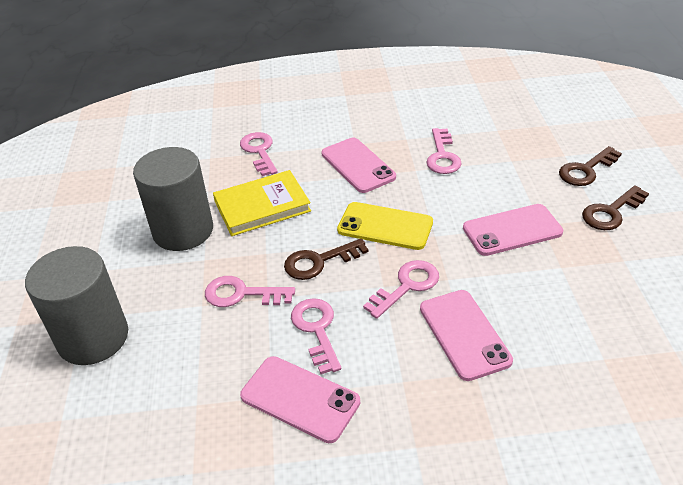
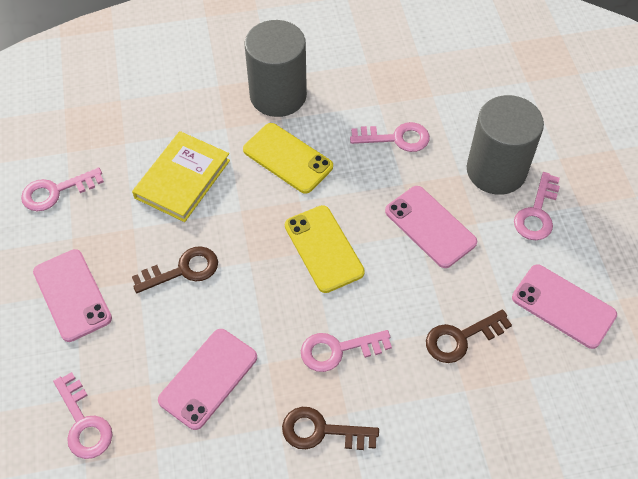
yellow phone: [337,202,433,250] = 1 -> [243,123,333,194] [285,205,365,293] = 2

